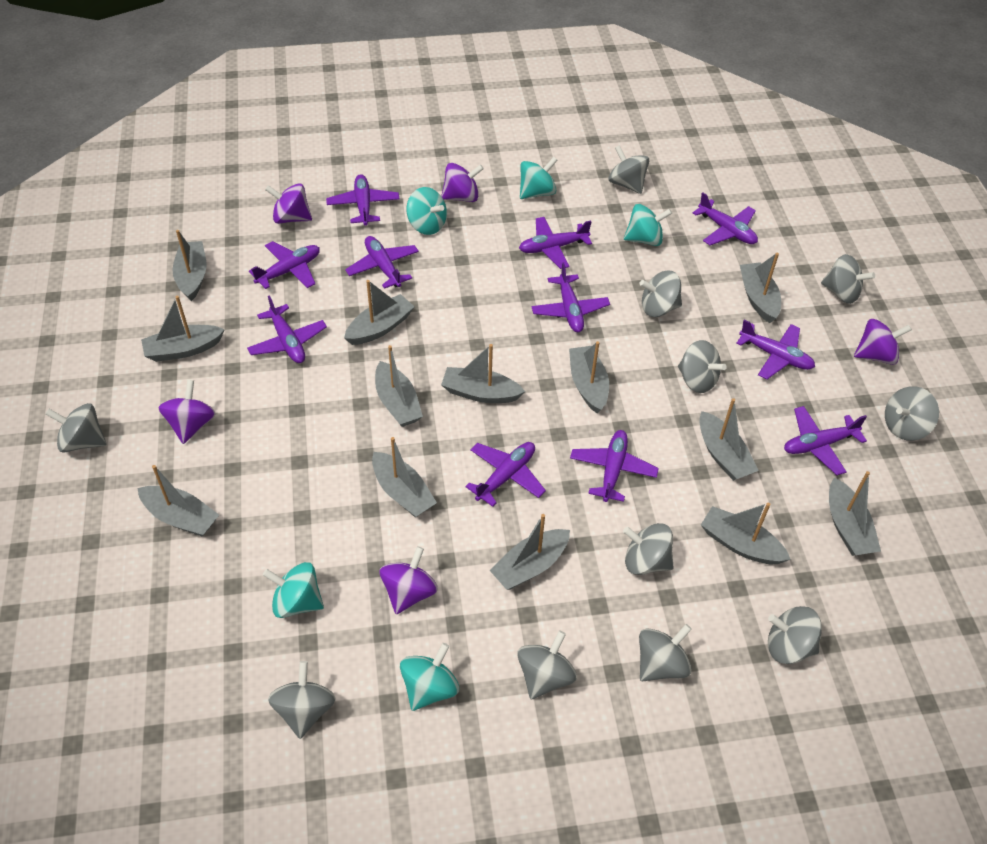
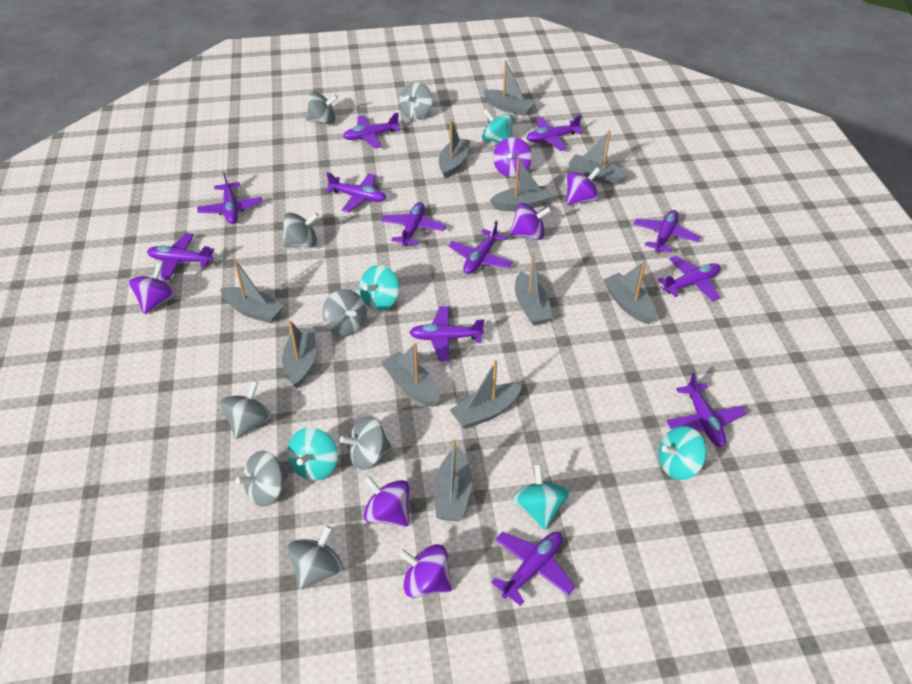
grey boat: [137,465,219,537] [141,296,225,362] [172,230,207,301] [344,280,415,345] [372,437,437,518] [375,345,423,427] [441,344,525,403] [489,514,570,590] [569,341,609,414] [699,398,759,481] [701,503,791,564] [740,253,781,323] [829,471,881,556] = 13 -> [220,260,284,323] [282,321,316,389] [381,343,440,407] [434,440,472,521] [439,120,470,179] [450,360,522,429] [483,60,536,116] [490,158,553,211] [515,253,553,326] [568,131,629,185] [603,261,657,324] = 11
grey spinning top: [45,403,106,452] [268,661,336,739] [517,630,577,699] [608,145,649,194] [623,523,674,575] [639,271,682,317] [639,624,692,681] [678,340,727,393] [768,606,822,664] [821,254,875,304] [885,386,939,441] = 11 -> [221,381,271,439] [236,451,289,507] [282,213,319,247] [288,525,343,590] [306,92,338,125] [322,289,367,336] [340,416,391,470] [399,82,433,119] = 8
purple plane: [247,295,327,363] [249,241,320,289] [326,174,399,226] [345,236,419,289] [465,442,546,507] [519,217,592,269] [532,262,610,332] [570,430,659,502] [693,192,758,245] [736,319,815,379] [784,406,867,475] = 11 -> [147,233,214,280] [197,172,262,224] [325,172,386,212] [343,113,401,148] [381,202,446,246] [409,306,484,361] [448,221,513,274] [491,532,575,606] [526,115,583,151] [633,210,700,253] [658,256,721,302] [666,372,746,447] = 12
purple spinning top: [158,380,216,444] [265,183,312,224] [380,546,438,614] [441,163,484,202] [854,319,912,365] = 5 -> [129,263,175,314] [364,475,409,527] [398,544,452,598] [493,137,532,177] [510,203,552,240] [566,168,600,205] = 6

